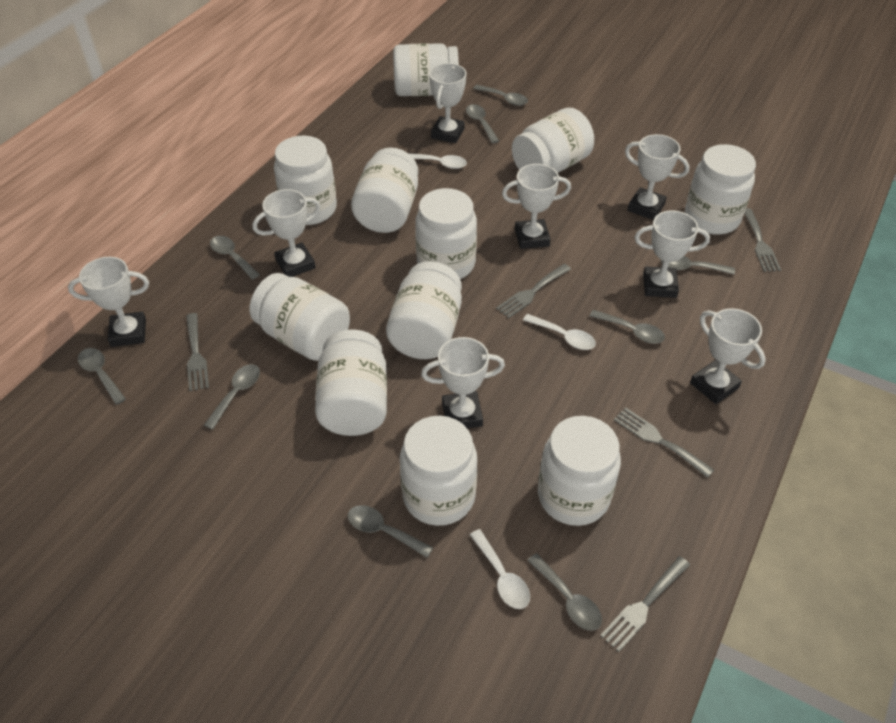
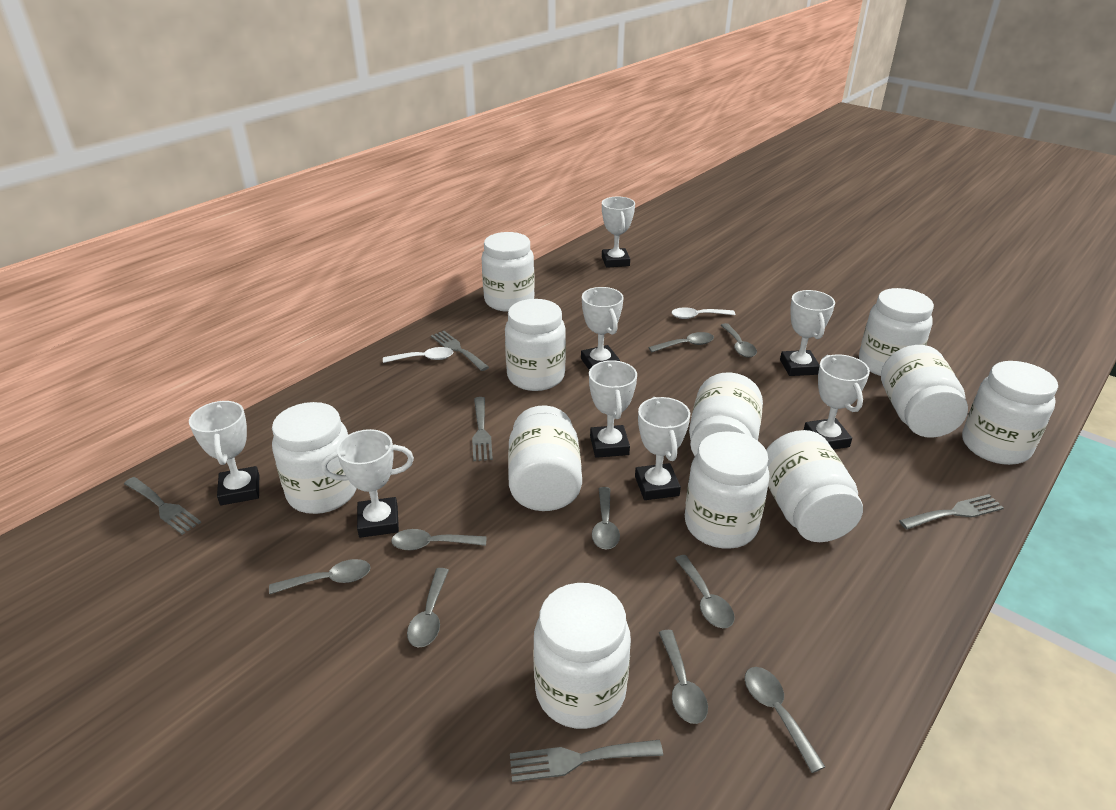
white spoon: [408,153,467,169] [470,529,530,609] [523,314,596,350] = 3 -> [383,347,453,363] [672,307,735,319] = 2

